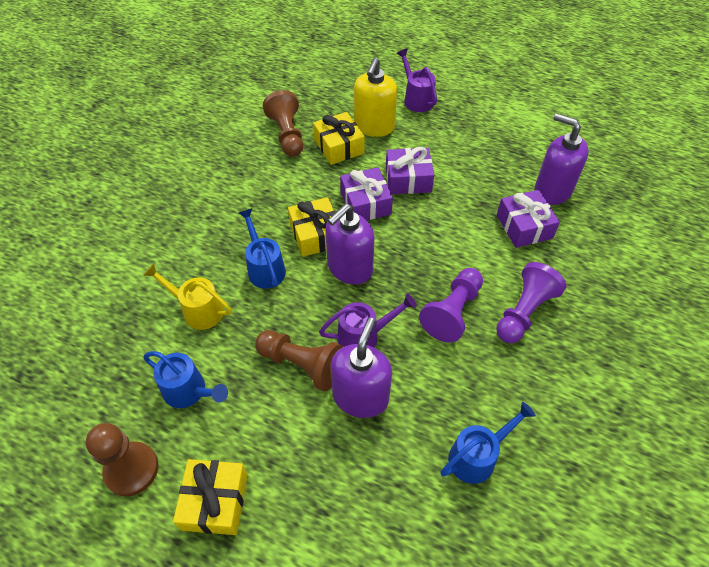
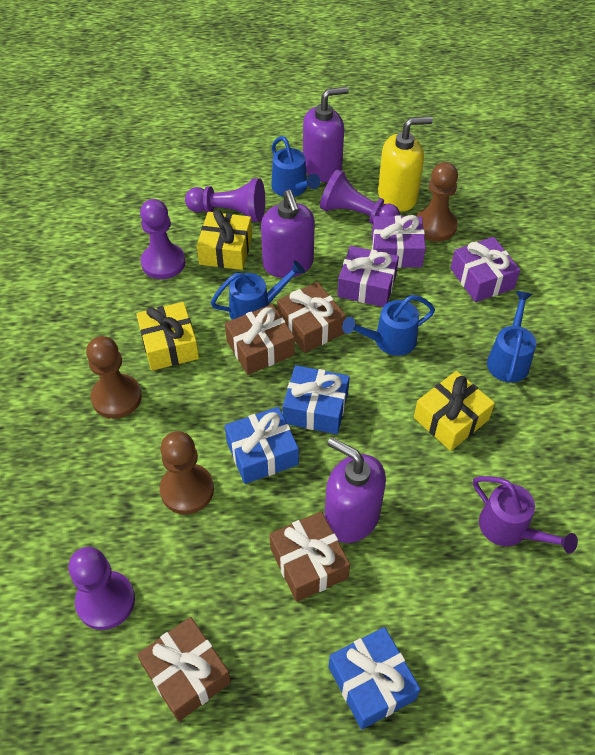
blue gift: none = 0 -> [225,407,299,484] [283,365,350,434] [329,627,421,730] = 3
blue watering can: [143,351,228,408] [239,208,286,289] [440,402,536,484] = 3 -> [211,260,305,320] [271,136,321,197] [342,295,435,356] [487,291,536,383] = 4
brown gift: none = 0 -> [137,617,231,722] [225,304,295,375] [269,511,350,602] [277,282,346,353] = 4
purple pawn: [419,268,483,342] [496,262,566,343] = 2 -> [68,547,135,630] [140,199,186,279] [185,178,265,222] [320,169,400,224] = 4
purple watering can: [319,293,417,347] [397,49,437,112] = 2 -> [473,476,578,554] = 1
yellow watering can: [143,263,232,330] = 1 -> none = 0

